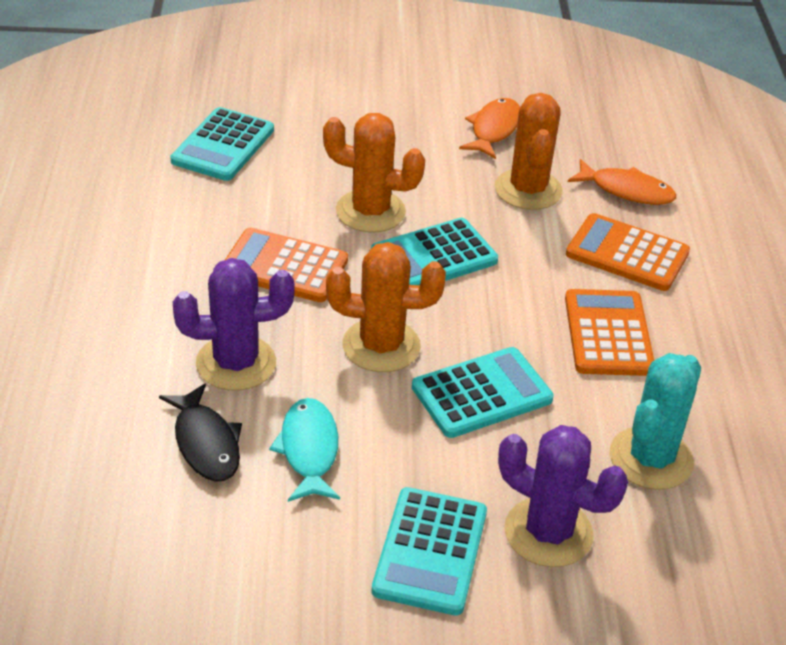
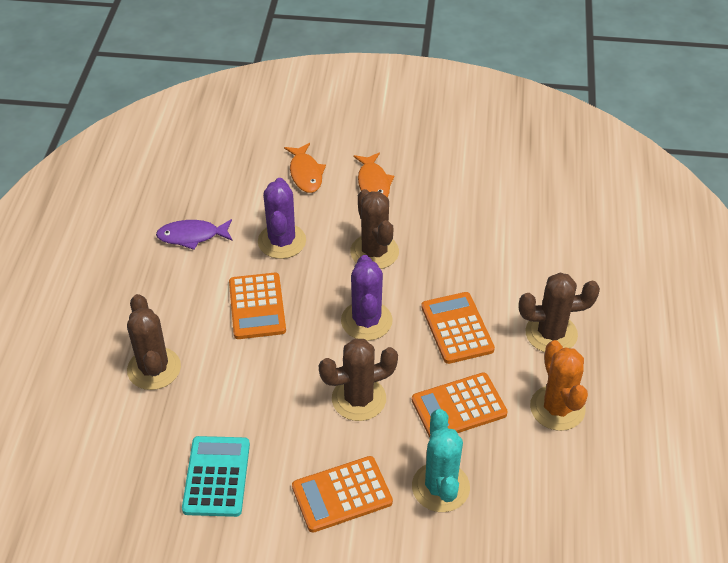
black fish: [159,383,242,482] = 1 -> none = 0
brown cactus: none = 0 -> [127,294,181,390] [319,338,398,421] [350,189,399,269] [519,273,600,352] = 4
orange cactus: [323,113,425,233] [326,242,446,372] [495,93,563,210] = 3 -> [530,340,588,431] = 1
orange calculator: [225,228,348,302] [565,289,654,376] [566,213,690,291] = 3 -> [229,273,286,339] [292,456,393,533] [412,372,508,438] [421,292,495,364] = 4
purple fish: none = 0 -> [156,219,233,250] = 1
turquoise calculator: [170,107,274,181] [371,218,498,285] [371,487,487,616] [412,347,554,438] = 4 -> [182,436,250,517] = 1
turquoise fish: [269,398,340,502] = 1 -> none = 0

